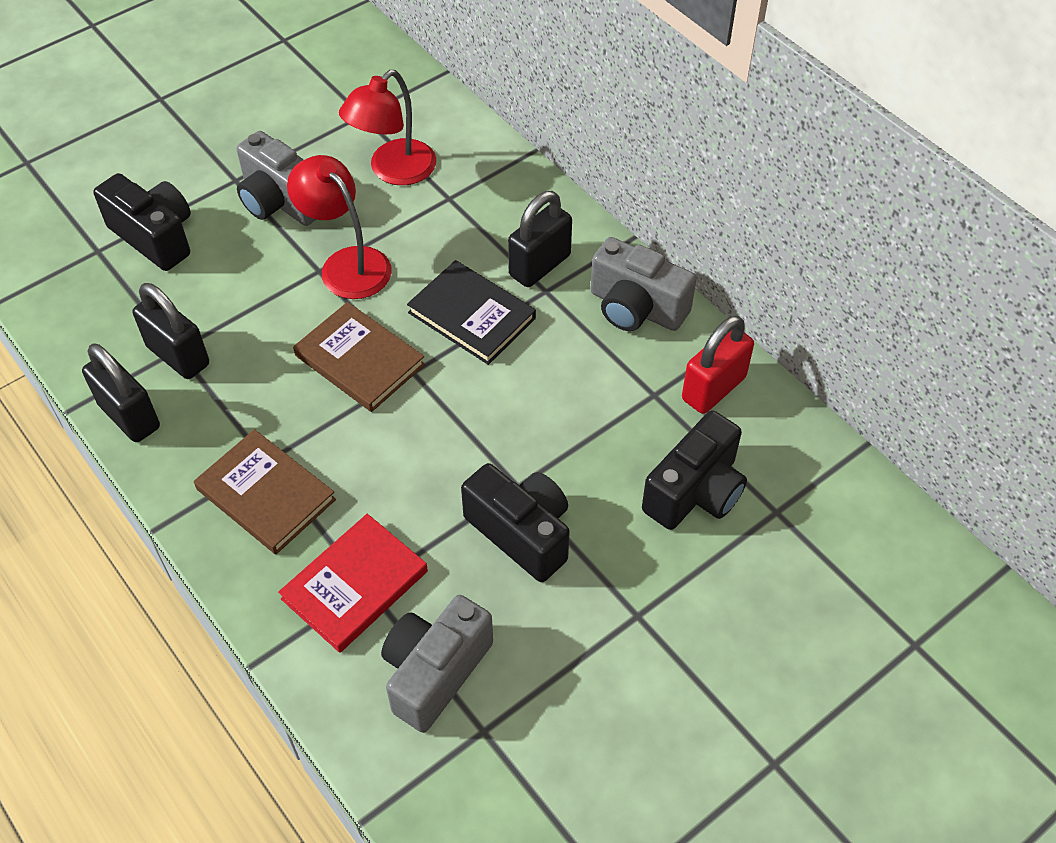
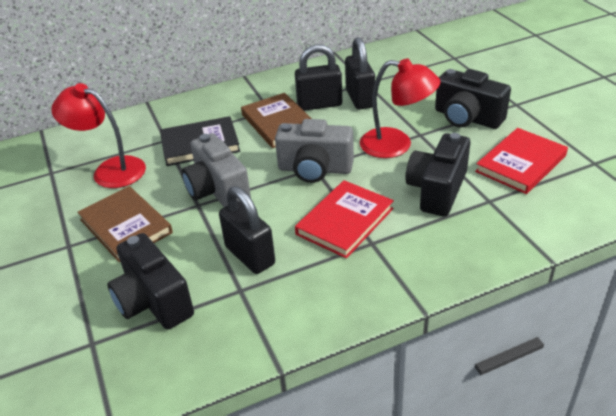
grey camera: [237,131,317,226] [381,595,493,733] [590,237,697,331] = 3 -> [182,133,251,207] [275,119,354,183] = 2
red book: [278,514,428,653] = 1 -> [295,180,394,258] [475,128,568,194] = 2
red padlock: [682,316,754,414] = 1 -> none = 0

